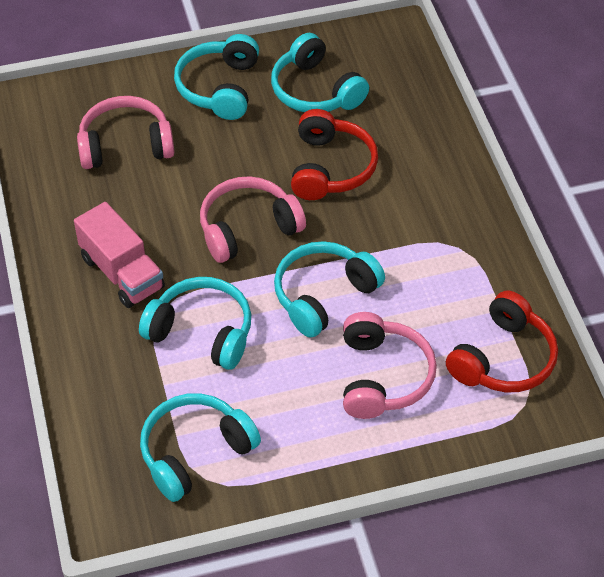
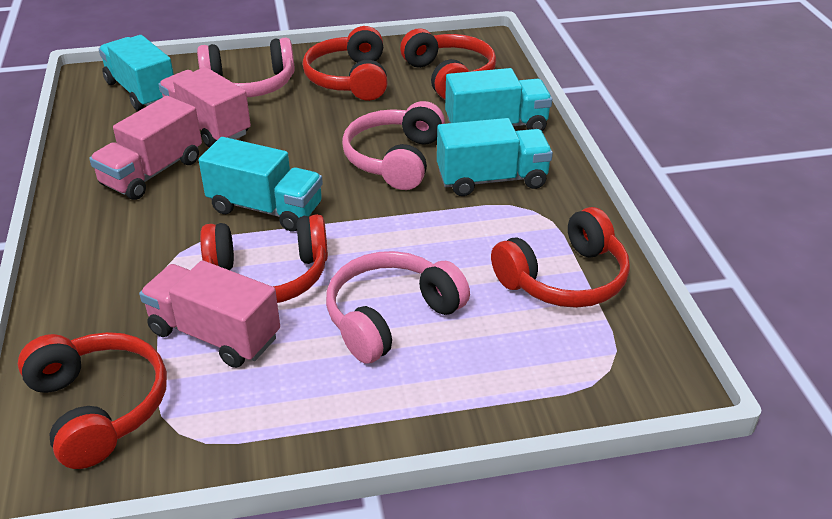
pink truck: [74,202,165,308] = 1 -> [89,96,202,200] [139,260,280,368] [158,67,251,148] = 3
red headphones: [291,109,378,200] [446,291,558,392] = 2 -> [18,332,167,469] [200,214,328,303] [303,26,388,101] [400,28,496,99] [491,207,630,308] = 5
turquoise headphones: [139,277,251,370] [140,393,261,502] [174,34,259,120] [271,33,369,112] [274,241,385,338] = 5 -> none = 0
turquoise truck: none = 0 -> [99,35,174,111] [199,137,323,232] [437,118,553,196] [445,68,552,131] = 4

